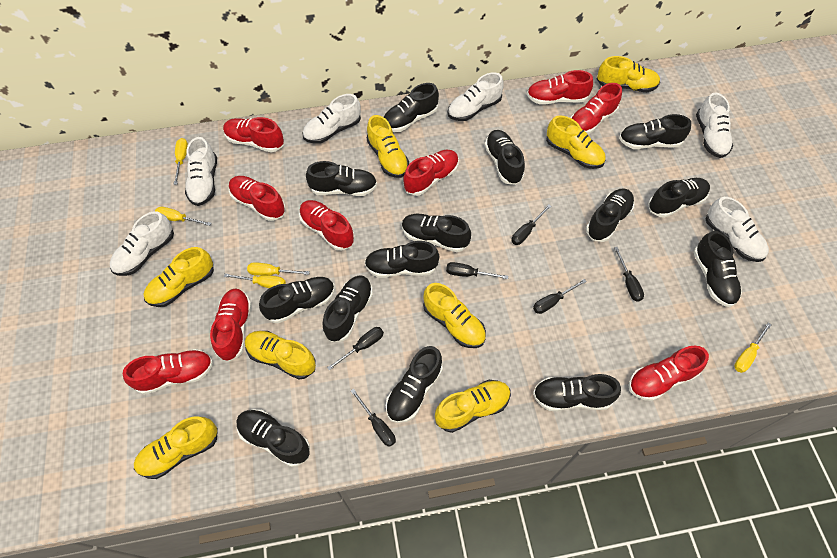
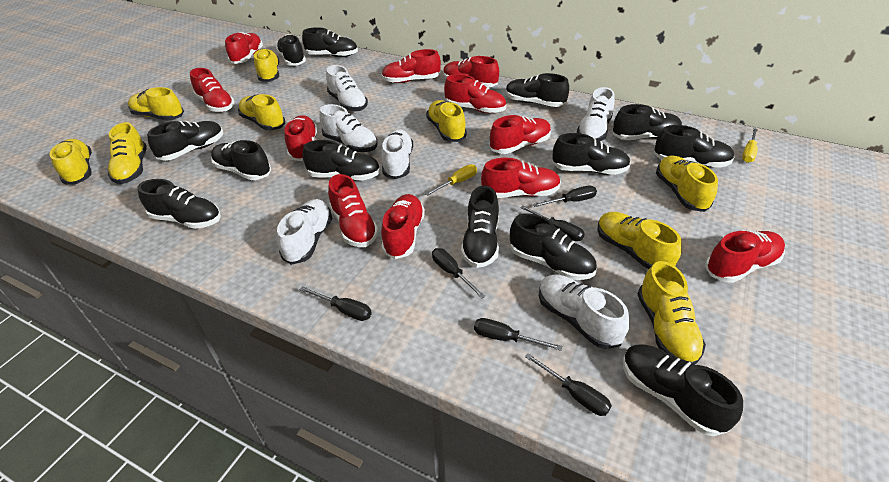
black shoe: [237,409,310,467] [259,277,335,323] [306,161,377,196] [322,275,373,342] [365,241,439,278] [384,83,439,132] [386,346,443,423] [402,214,471,252] [485,130,525,185] [533,374,621,411] [586,189,634,242] [619,114,691,149] [648,178,710,218] [694,231,742,307] = 14 -> [138,179,221,229] [147,121,223,161] [211,140,271,180] [276,34,306,66] [302,27,358,57] [303,140,380,181] [461,186,499,268] [506,73,569,107] [510,213,597,280] [552,133,631,175] [613,104,682,140] [623,344,743,436] [654,125,735,168] = 13
red shoe: [123,349,213,395] [210,288,251,362] [223,117,284,153] [229,176,286,221] [299,200,355,251] [403,150,459,196] [527,70,593,105] [571,83,622,134] [629,345,709,401] = 9 -> [190,68,235,112] [225,32,263,64] [285,115,317,161] [328,174,379,247] [381,49,441,83] [381,194,425,259] [443,56,499,88] [444,74,506,113] [481,158,561,198] [490,115,551,154] [705,231,785,283] = 11
yellow screwdriver: [155,207,212,226] [174,138,188,185] [224,273,286,288] [247,262,310,276] [734,323,772,373] = 5 -> [425,164,477,196] [742,128,758,163] = 2
yellow shoe: [134,416,218,479] [143,247,214,307] [245,331,316,380] [367,115,409,178] [423,283,486,348] [435,380,511,433] [546,116,606,169] [597,56,660,92] = 8 -> [49,139,92,184] [108,122,147,184] [128,87,184,121] [238,94,285,131] [254,48,279,82] [426,100,467,142] [597,212,682,269] [637,261,706,364] [656,156,718,212] = 9

